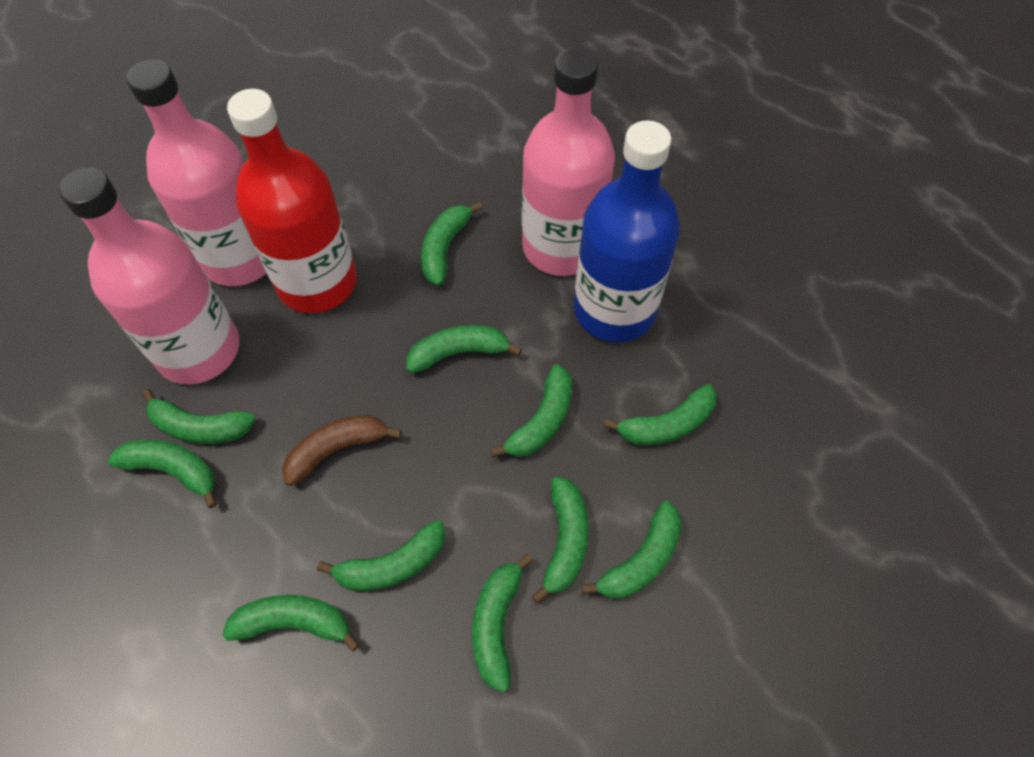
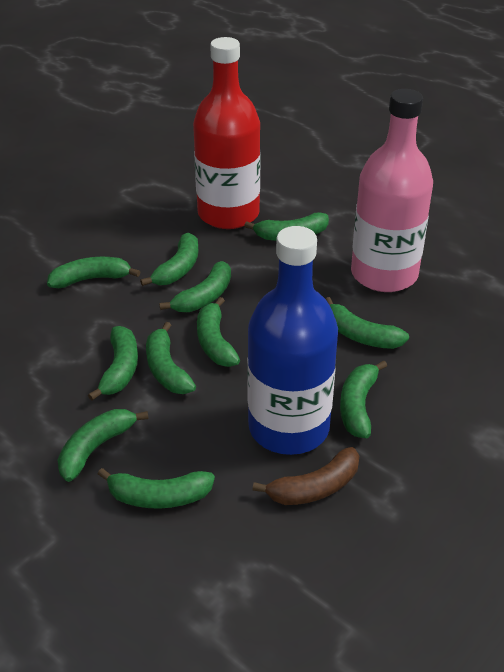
pink bottle: [59,167,239,385] [126,59,266,286] [522,48,615,276] = 3 -> [351,89,433,292] = 1

